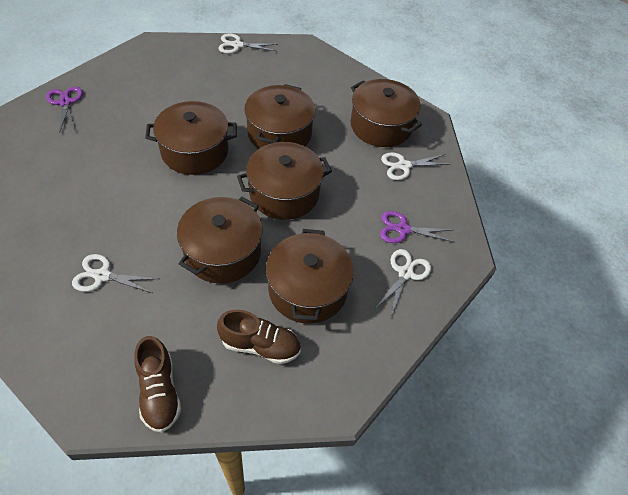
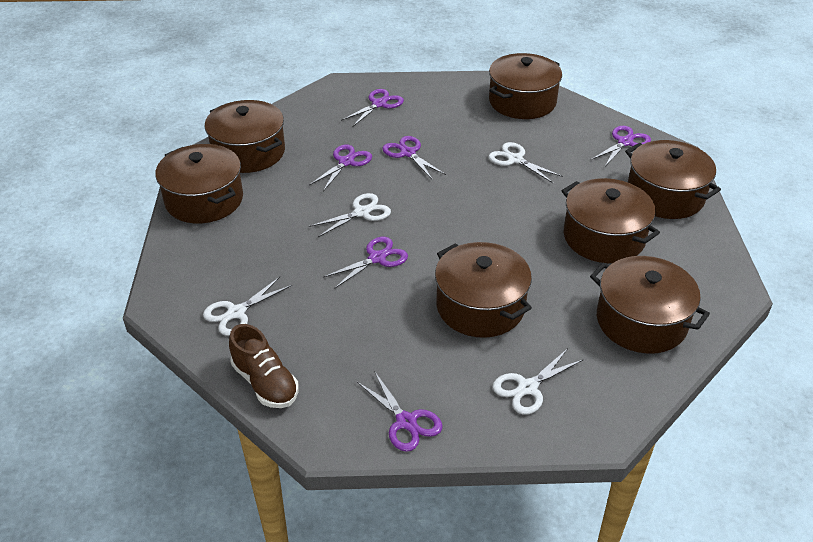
brown pot: [145,101,237,175] [177,197,263,284] [237,142,332,220] [244,84,315,149] [266,229,354,324] [351,79,422,147] = 6 -> [155,144,243,223] [204,100,285,173] [435,242,532,338] [489,53,562,119] [562,178,660,263] [590,256,710,354] [625,140,721,219] = 7
brown shoe: [134,336,181,432] [217,310,301,364] = 2 -> [229,324,299,408] = 1
purple scissors: [46,87,83,133] [380,211,454,243] = 2 -> [309,144,372,191] [323,237,408,289] [341,89,404,126] [357,371,442,452] [382,136,446,180] [591,126,651,168] = 6

